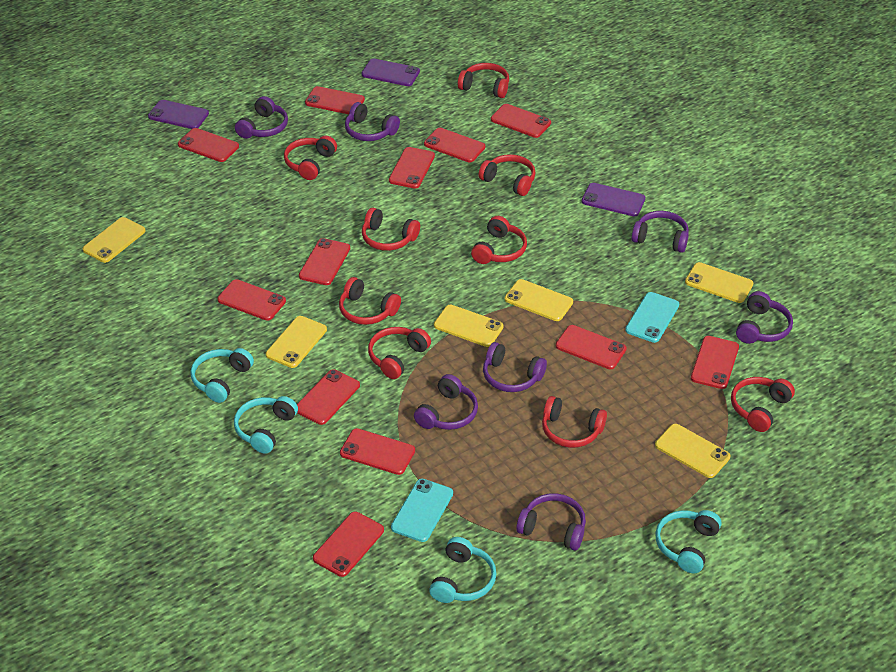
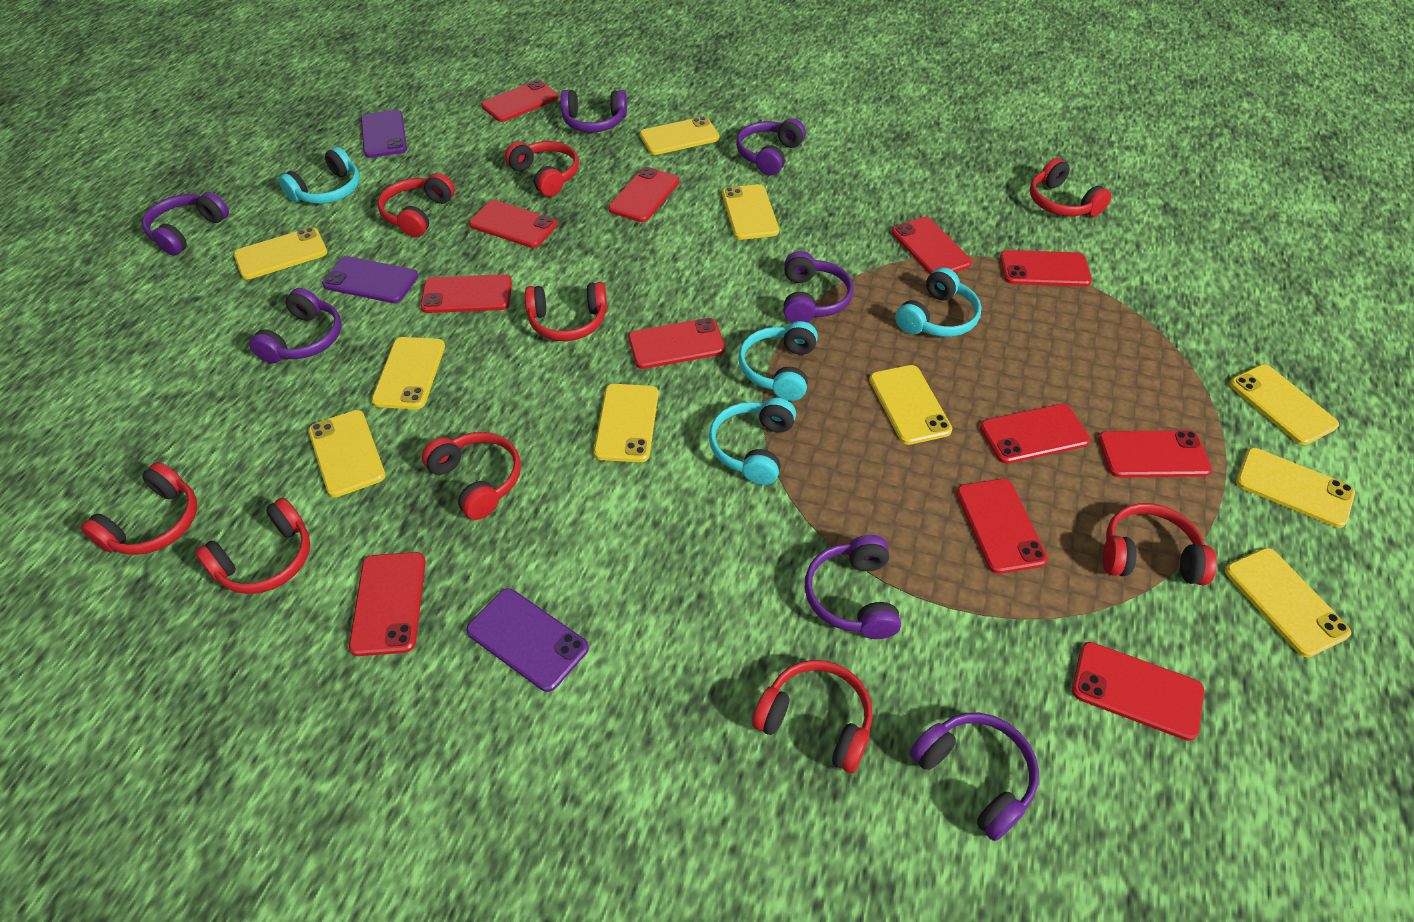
turquoise phone: [391,479,453,542] [625,292,679,343] = 2 -> none = 0
yellow phone: [82,217,146,263] [266,316,327,368] [434,305,504,347] [505,279,573,321] [655,424,730,478] [685,262,753,303] = 6 -> [234,227,327,279] [309,410,386,497] [372,337,445,409] [594,384,658,462] [640,116,720,155] [722,184,779,240] [869,365,952,445] [1225,548,1351,657] [1229,364,1339,445] [1236,448,1355,528] = 10

